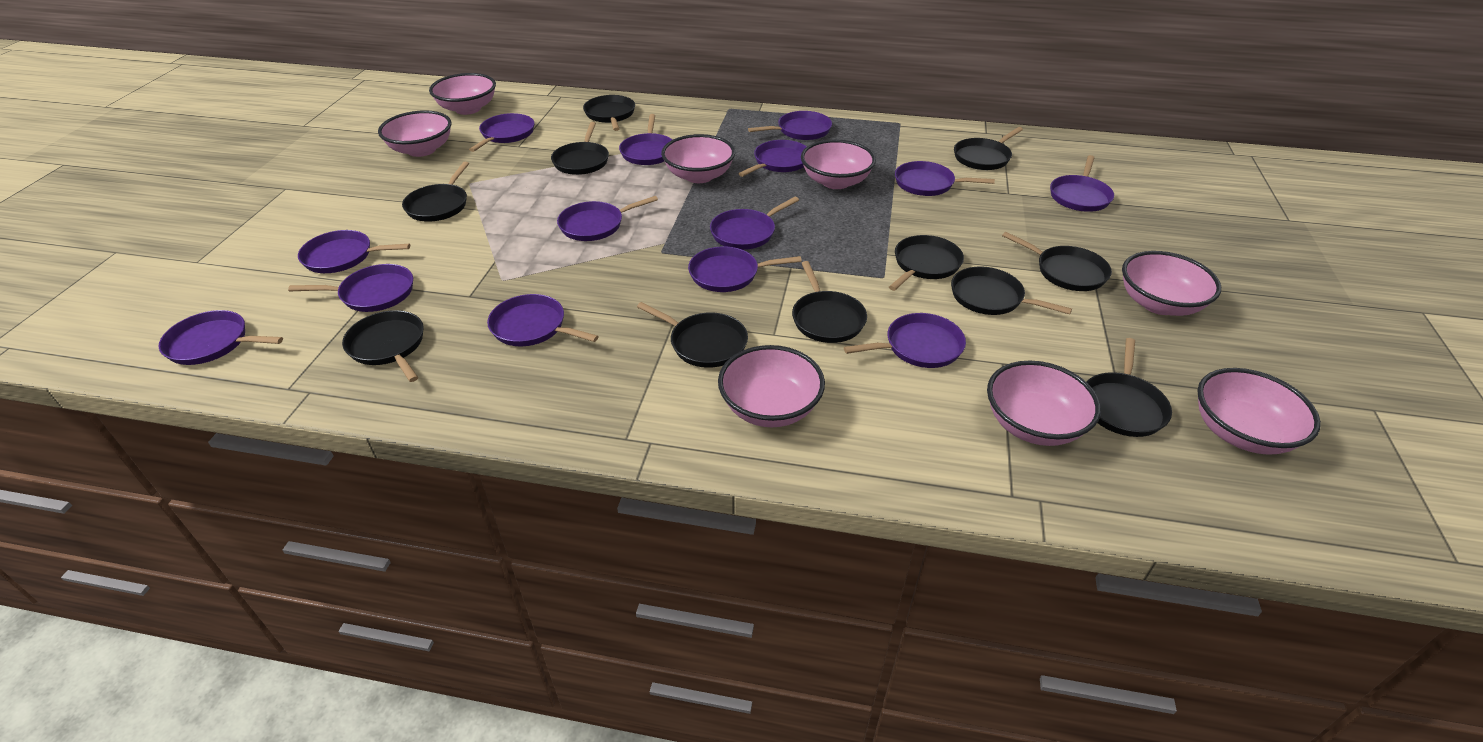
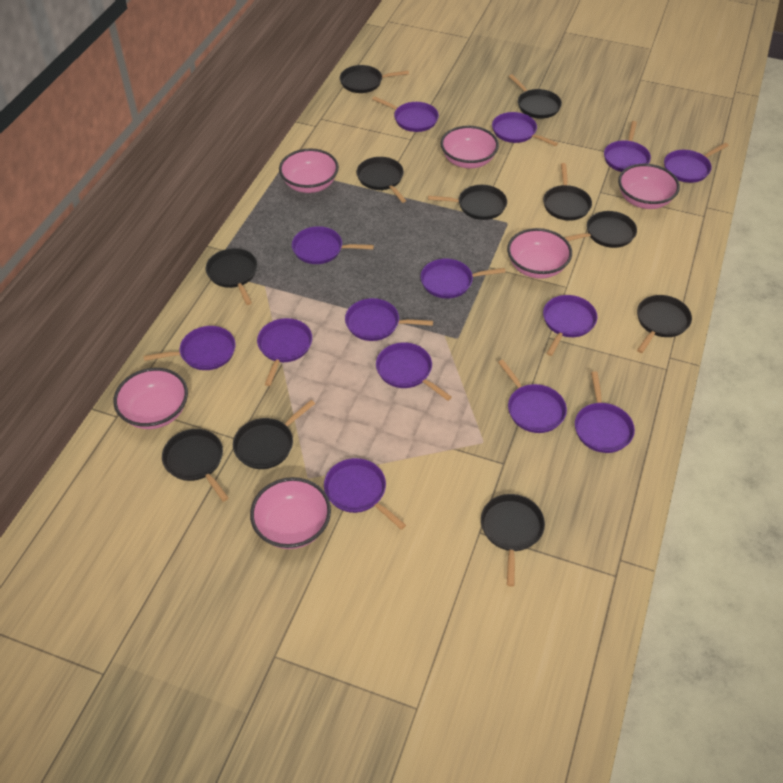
pink bowl: [378,110,451,157] [429,73,496,115] [661,134,735,183] [718,345,825,427] [801,140,876,189] [987,361,1101,446] [1122,251,1221,316] [1197,368,1321,455] = 8 -> [113,368,188,429] [250,477,331,549] [279,148,339,193] [441,126,499,168] [507,228,572,279] [618,164,680,209] = 6

